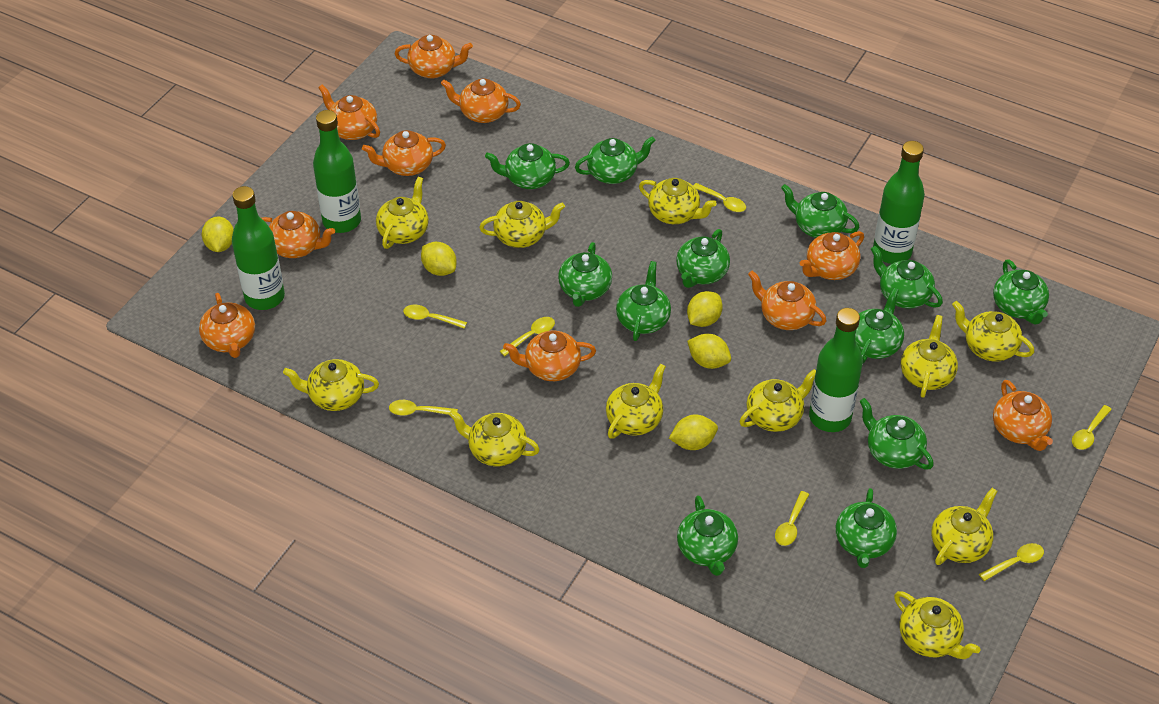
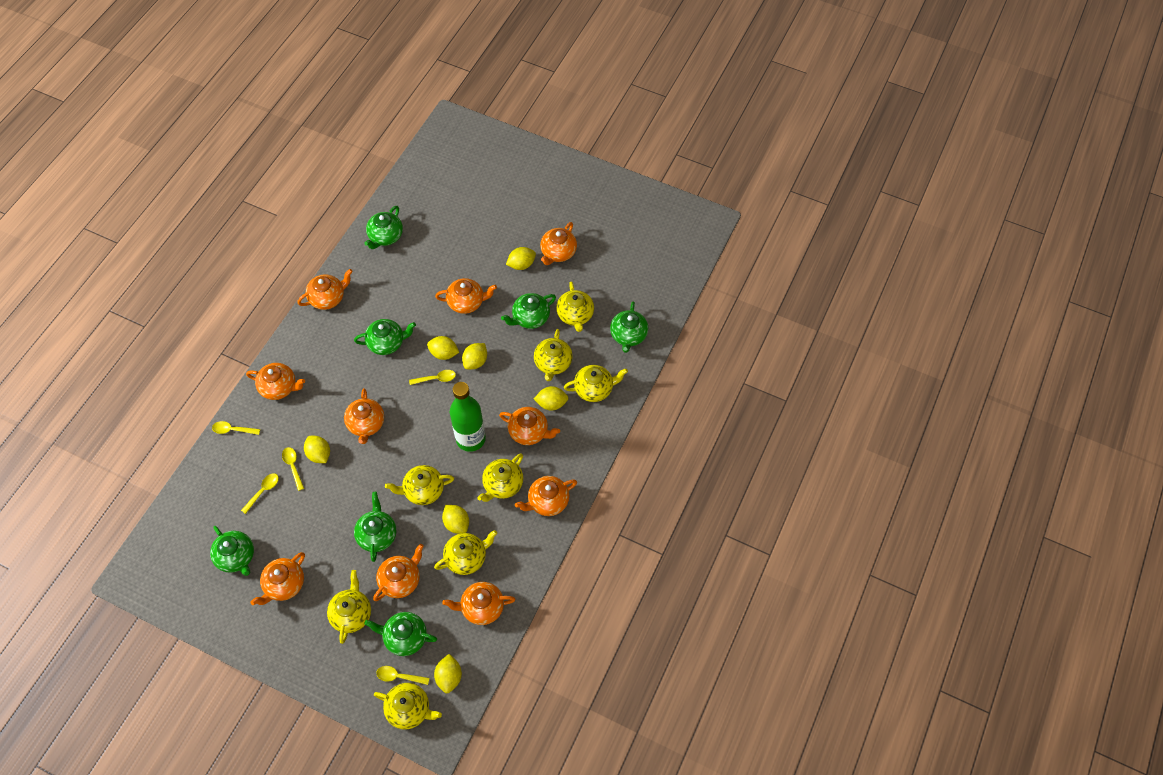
green bottle: [232,186,285,310] [313,110,361,233] [809,308,863,432] [873,141,925,264] = 4 -> [450,382,486,452] = 1
green teapot: [485,143,570,189] [558,242,612,307] [575,136,656,184] [616,261,671,341] [676,229,730,288] [677,495,738,576] [781,184,859,238] [836,488,897,568] [855,288,904,363] [859,398,934,469] [871,246,943,309] [993,260,1049,325] = 12 -> [210,526,254,576] [354,319,416,355] [354,492,397,562] [364,206,403,249] [364,612,437,656] [501,293,556,329] [610,301,648,353] = 7
yellow lemon: [202,216,234,252] [421,242,457,276] [669,415,718,450] [687,291,723,327] [687,334,731,369] = 5 -> [304,436,330,463] [427,336,459,360] [434,654,462,693] [442,505,469,534] [462,343,487,369] [506,247,536,270] [534,386,568,411] = 7
yellow spoon: [389,400,458,416] [403,304,467,329] [500,317,555,356] [693,183,746,212] [775,491,809,546] [979,543,1044,581] [1072,405,1112,450] = 7 -> [212,421,260,435] [241,473,279,514] [282,447,304,491] [376,666,430,685] [409,370,456,385] = 5
yellow teapot: [283,359,379,411] [376,177,429,249] [449,410,540,466] [479,201,565,248] [606,364,666,439] [639,178,717,224] [740,369,816,432] [894,591,980,659] [901,315,958,398] [931,488,997,565] [952,301,1034,362] = 11 -> [327,570,371,644] [374,683,442,729] [385,465,454,505] [434,530,497,575] [477,454,523,502] [534,329,573,381] [556,281,594,332] [564,365,628,402] = 8

